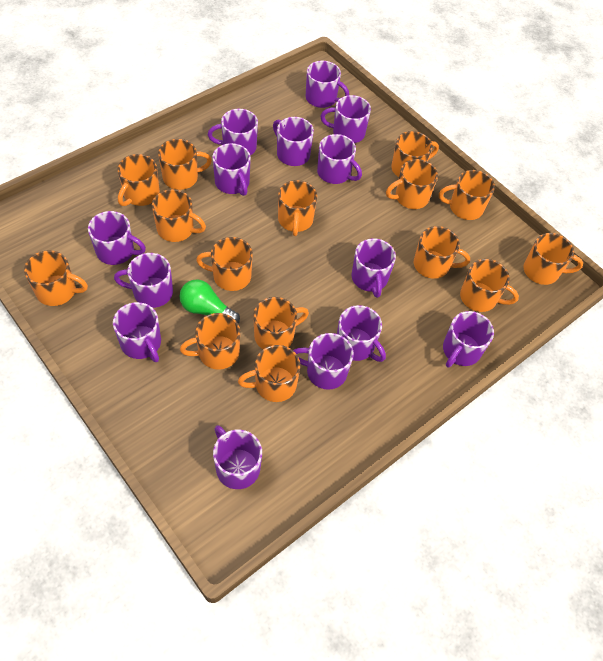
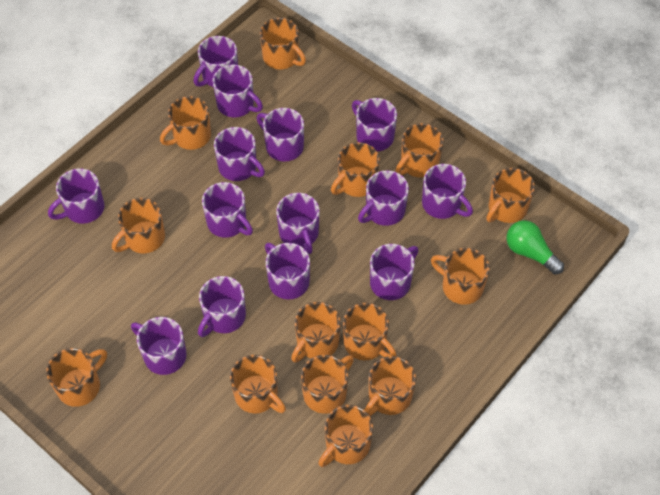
orange mug: [24,250,88,306] [117,154,160,206] [152,189,206,242] [158,139,212,190] [180,313,240,370] [196,237,253,291] [238,345,300,402] [253,297,309,349] [278,180,317,236] [386,159,438,209] [391,131,439,177] [414,226,470,279] [439,170,495,220] [460,259,519,312] [523,233,583,285] = 15 -> [46,348,107,407] [112,198,165,253] [160,96,211,150] [230,355,286,414] [260,18,306,70] [291,302,341,363] [301,355,354,414] [319,405,373,467] [331,142,380,197] [343,303,397,360] [364,356,416,416] [395,123,444,177] [431,248,490,304] [486,168,535,223] = 14

